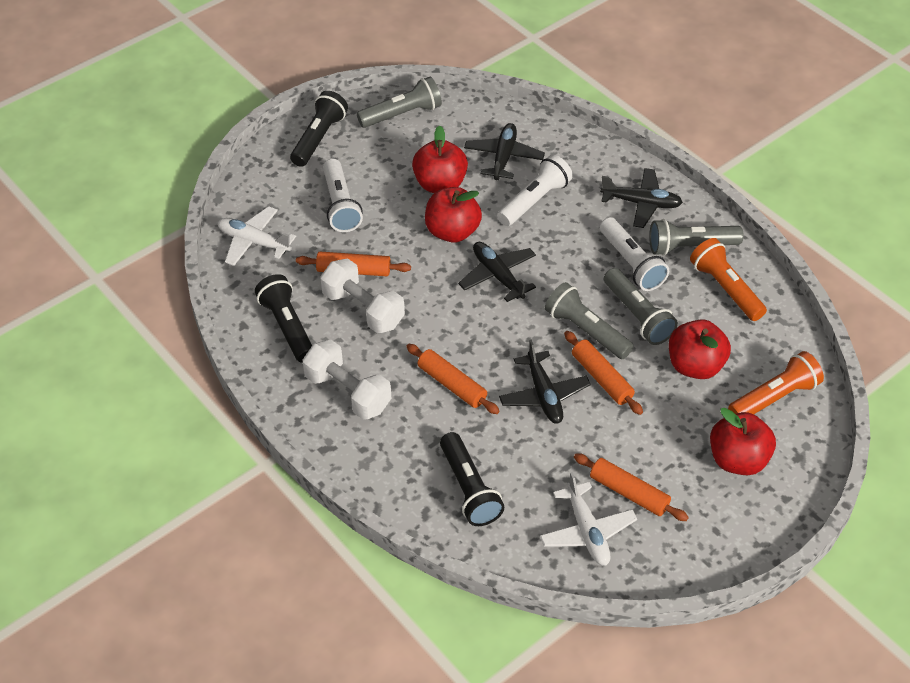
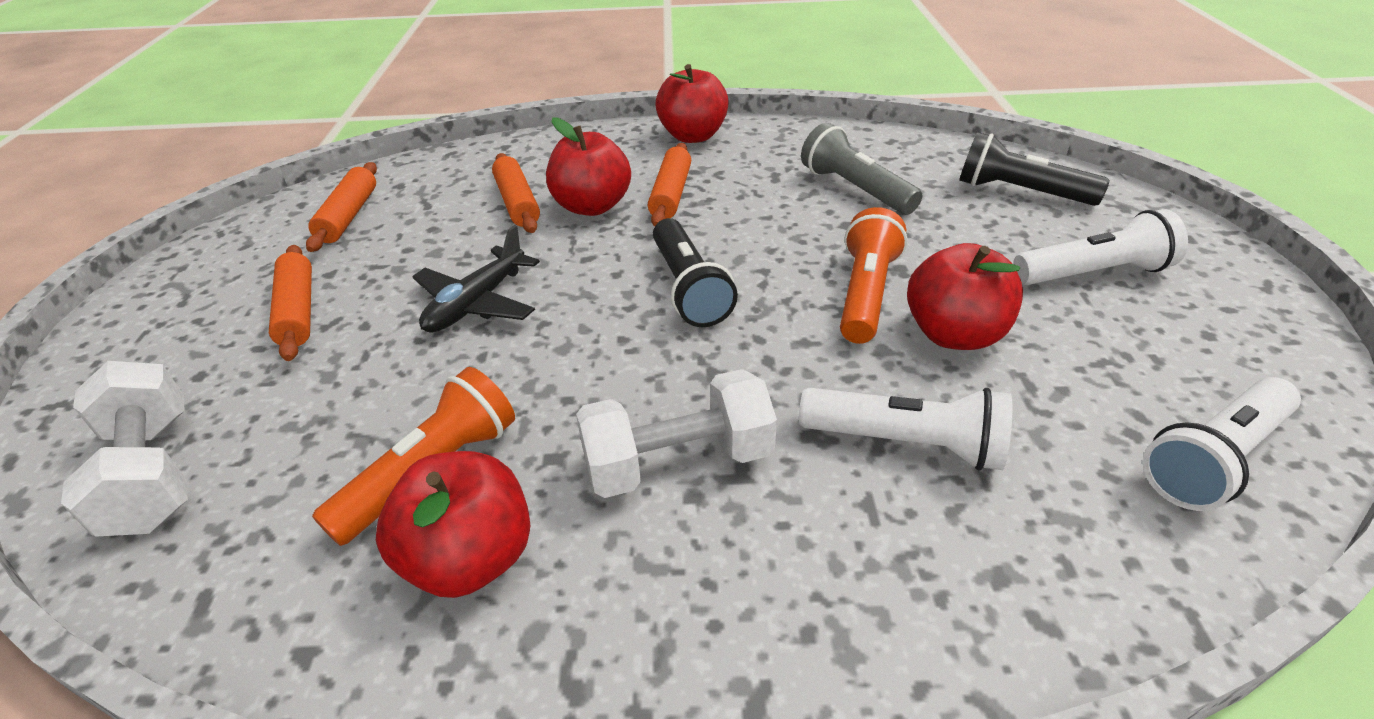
black flashlight: [255,274,312,363] [290,91,348,167] [440,432,504,526] = 3 -> [653,218,738,327] [959,132,1110,206] = 2
black plane: [458,242,536,302] [464,123,545,180] [499,340,591,424] [600,168,683,228] = 4 -> [412,225,540,333] = 1
grey flashlight: [357,77,442,128] [545,282,634,359] [604,268,678,345] [649,219,744,256] = 4 -> [801,123,922,215] = 1
white plane: [218,206,296,266] [540,472,637,566] = 2 -> none = 0

